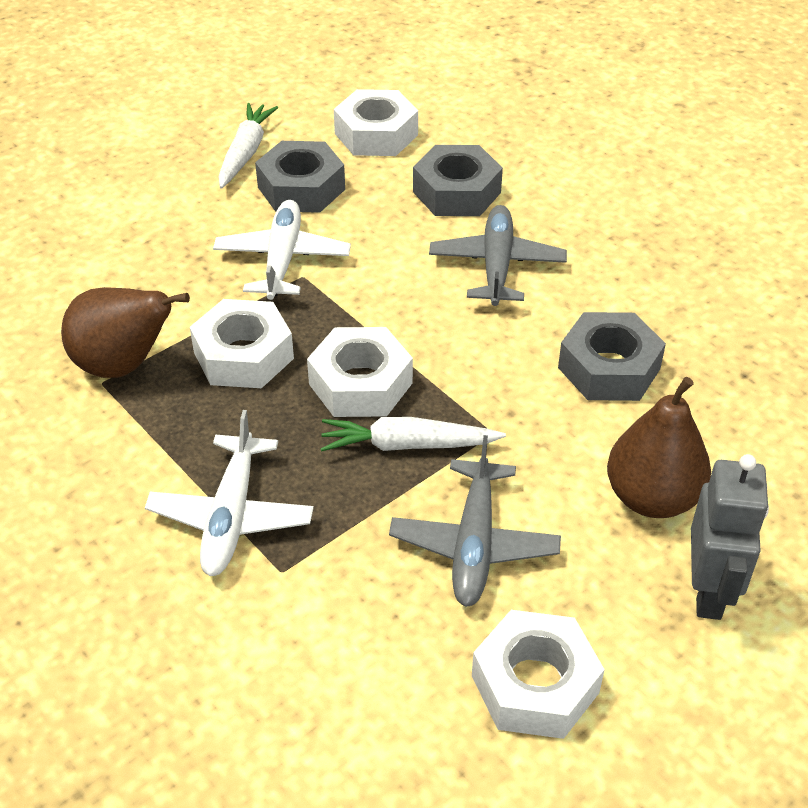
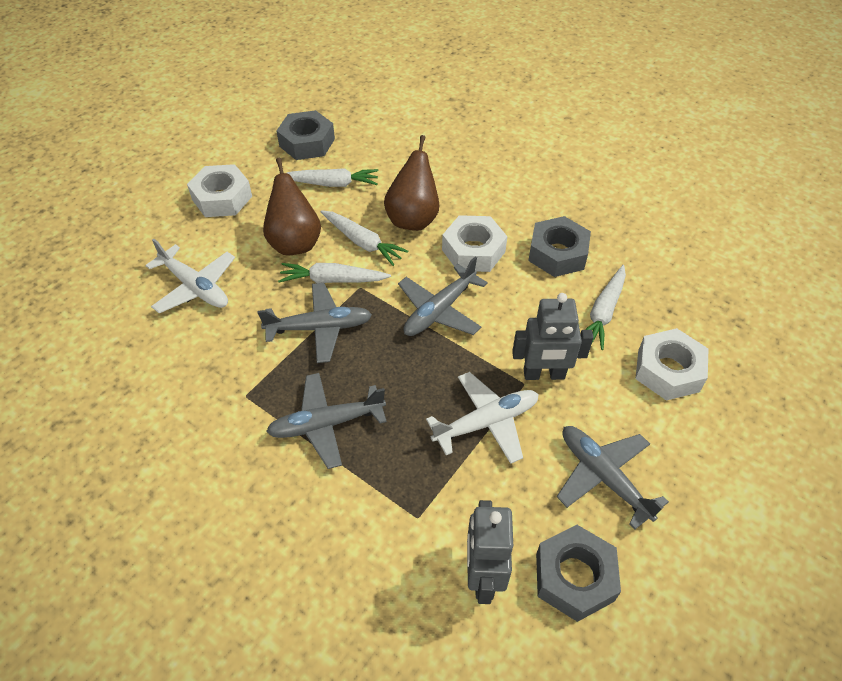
grey plane: [389,435,561,607] [429,205,567,306] = 2 -> [258,283,372,363] [266,373,387,469] [398,257,488,336] [557,426,669,530] = 4
grey robot: [691,454,769,620] = 1 -> [467,500,513,604] [512,293,593,380] = 2
white carrot: [219,103,278,189] [320,417,506,452] = 2 -> [278,263,391,283] [287,168,379,187] [320,210,409,266] [585,265,626,350] = 4
white nut: [190,299,294,388] [307,327,413,417] [334,89,418,156] [472,610,605,739] = 4 -> [187,164,252,217] [442,215,507,272] [636,328,708,401] = 3

